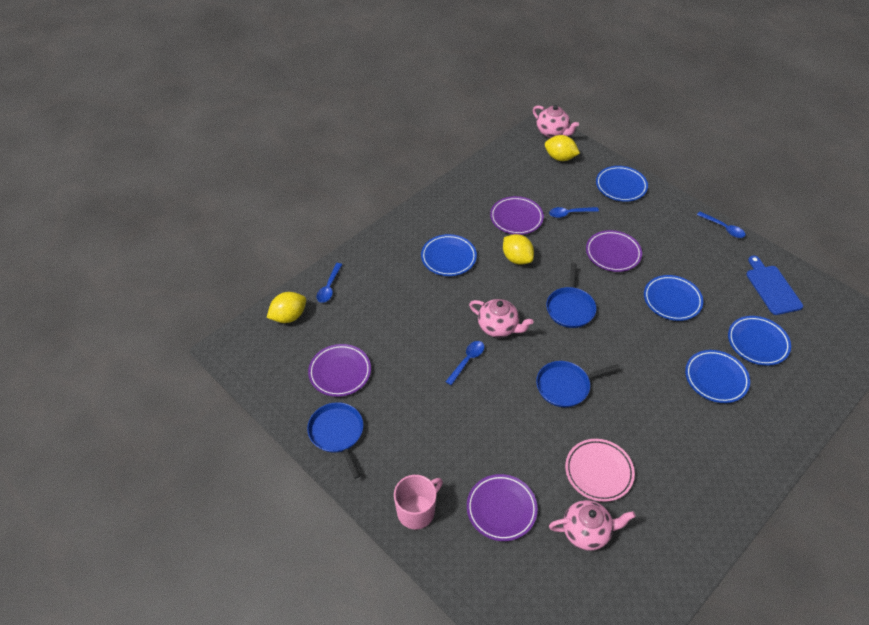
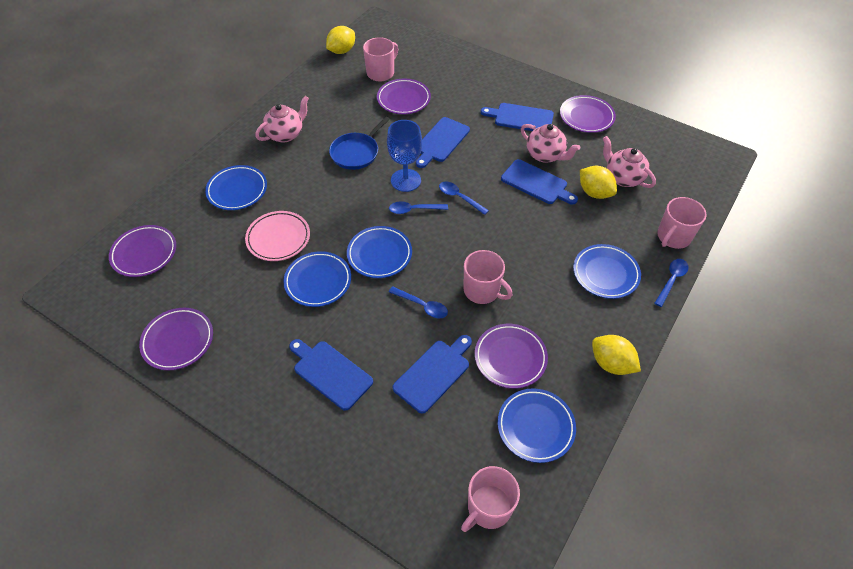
blue cutting board: [746,256,803,315] = 1 -> [289,339,373,411] [393,335,472,414] [416,117,470,168] [481,103,554,131] [501,159,578,205] = 5
blue goblet: none = 0 -> [387,120,422,192] = 1
blue pan: [307,402,363,479] [536,361,620,407] [546,263,596,328] = 3 -> [329,117,390,170] = 1
pink mug: [394,475,443,529] = 1 -> [363,37,398,82] [461,466,520,532] [464,250,512,304] [657,197,707,249] = 4
purple plate: [308,344,371,397] [467,474,538,541] [490,196,544,235] [586,230,642,272] = 4 -> [109,225,176,277] [139,308,213,371] [377,79,431,114] [475,324,548,389] [560,95,616,133] = 5

